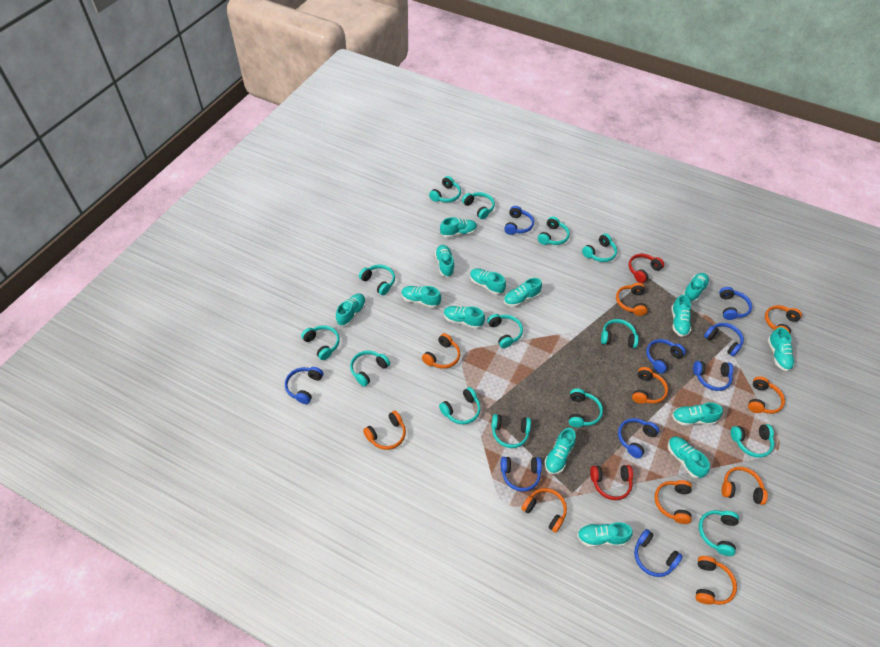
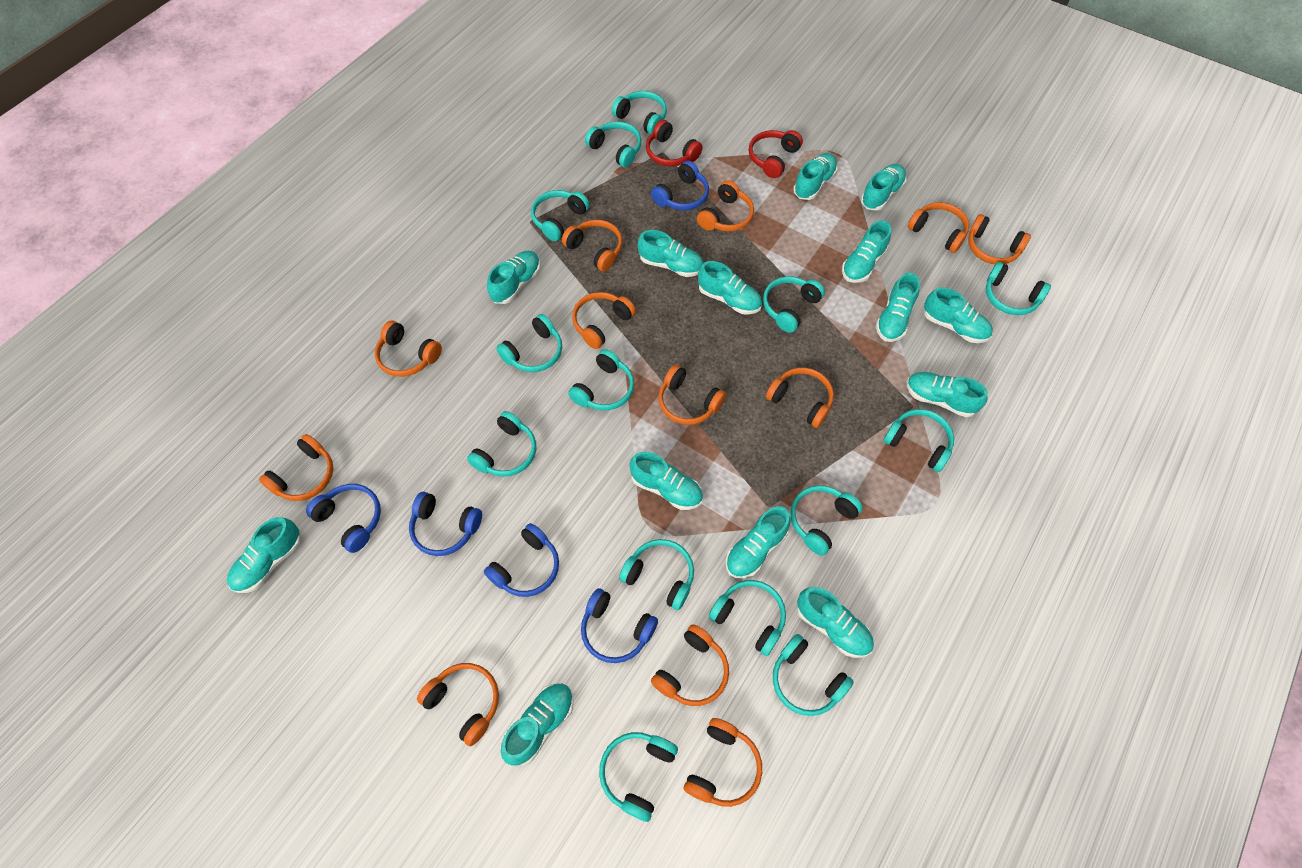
blue headphones: [285,367,323,404] [501,457,542,492] [504,206,534,235] [618,418,659,458] [634,529,683,577] [646,339,686,374] [693,361,733,391] [704,323,744,356] [719,287,752,320] = 9 -> [306,484,381,553] [409,492,482,556] [484,523,559,597] [581,588,658,663] [651,161,709,210] = 5
orange headphones: [363,411,406,450] [422,333,460,369] [521,488,567,533] [616,283,648,316] [632,367,668,404] [654,480,692,524] [696,556,737,605] [722,467,768,505] [748,376,785,414] [765,305,802,333] = 10 -> [259,434,333,501] [375,321,442,377] [417,663,499,746] [562,220,623,272] [572,292,636,349] [651,624,729,706] [659,365,726,425] [684,718,762,807] [697,180,754,232] [766,368,834,428] [908,202,969,253] [968,214,1031,264] = 12

